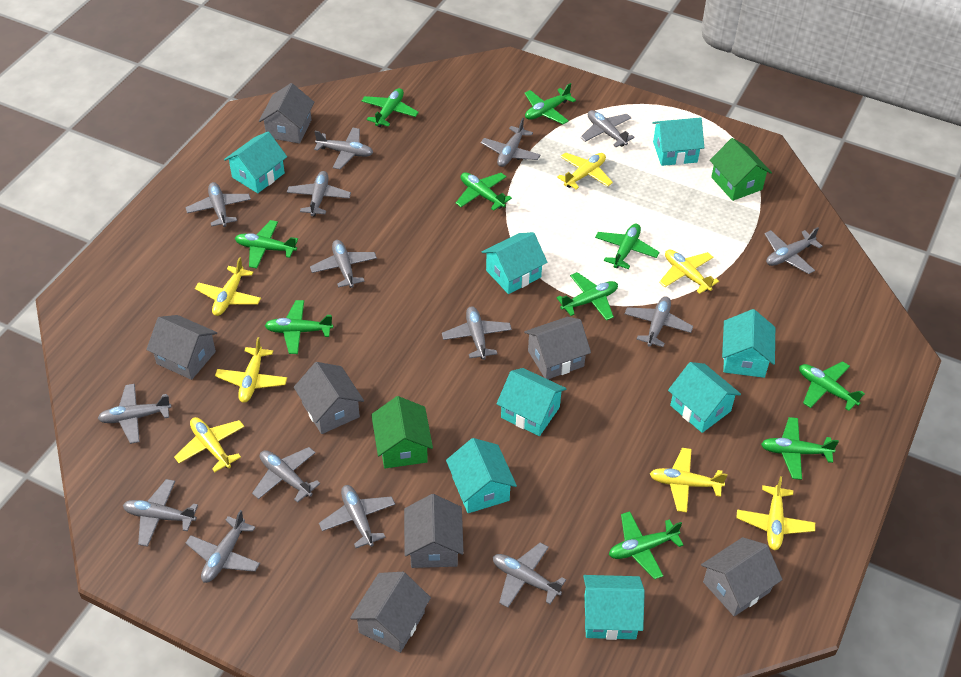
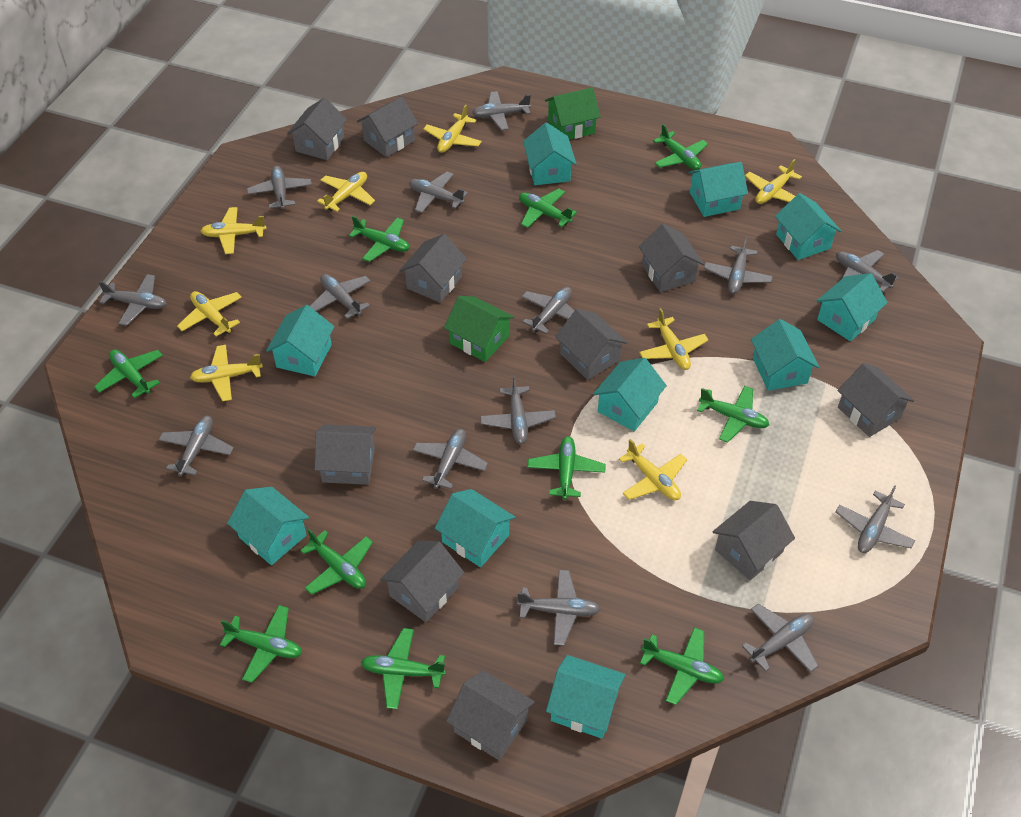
grey house: [146,315,217,380] [259,83,314,144] [294,362,364,434] [350,572,431,653] [404,494,464,568] [524,317,591,379] [701,537,783,616] = 7 -> [287,98,347,160] [314,424,376,485] [357,97,418,157] [380,540,465,622] [399,234,467,303] [446,670,535,761] [555,309,628,380] [639,224,704,292] [712,501,795,580] [837,363,914,437] = 10
grey plane: [98,384,172,444] [123,479,198,547] [186,182,251,227] [186,510,260,583] [252,447,320,503] [287,171,351,216] [310,240,377,288] [314,127,373,169] [319,485,395,548] [442,306,512,360] [481,118,540,167] [493,542,566,608] [580,110,635,147] [624,296,693,347] [765,227,822,274] = 15 -> [98,274,167,326] [159,416,234,476] [247,166,312,210] [310,274,371,319] [409,172,468,213] [413,429,488,489] [472,91,531,130] [480,375,556,444] [517,570,600,646] [521,287,575,334] [704,236,773,294] [742,603,818,673] [836,250,898,292] [836,485,915,553] = 14
turquoise house: [224,132,287,193] [446,438,517,513] [482,232,548,294] [496,368,567,436] [583,575,645,640] [652,117,704,166] [668,362,741,433] [722,309,775,378] = 8 -> [227,487,309,565] [266,305,335,376] [435,489,515,567] [523,122,576,185] [546,655,625,739] [593,358,667,431] [688,162,748,217] [751,319,819,391] [775,193,841,260] [817,273,888,341] = 10
yellow plane: [174,417,244,472] [195,257,261,316] [215,337,287,403] [557,152,613,190] [650,448,728,513] [659,250,719,294] [736,476,815,550] = 7 -> [177,291,242,336] [190,345,263,402] [201,207,266,254] [317,172,375,212] [423,105,482,153] [619,439,687,500] [639,308,708,370] [745,159,802,204] = 8

